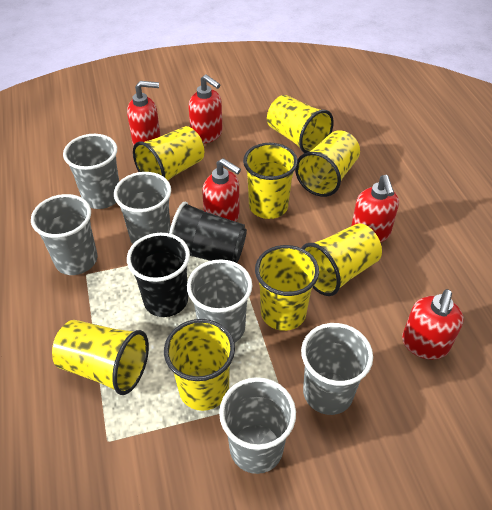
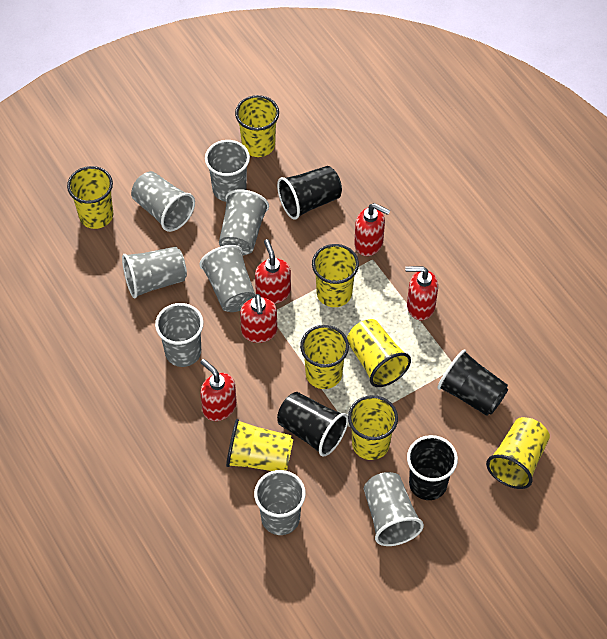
black cup: [127,233,190,317] [169,201,247,263] = 2 -> [277,166,342,220] [277,392,348,457] [407,435,458,500] [437,349,508,416] = 4
grey cup: [31,194,97,275] [63,134,119,209] [114,172,171,244] [187,259,252,343] [219,377,296,474] [301,323,373,415] = 6 -> [122,247,187,299] [131,171,195,232] [155,303,204,367] [199,245,256,312] [205,140,250,202] [219,189,269,255] [254,470,306,535] [364,472,424,546] = 8

